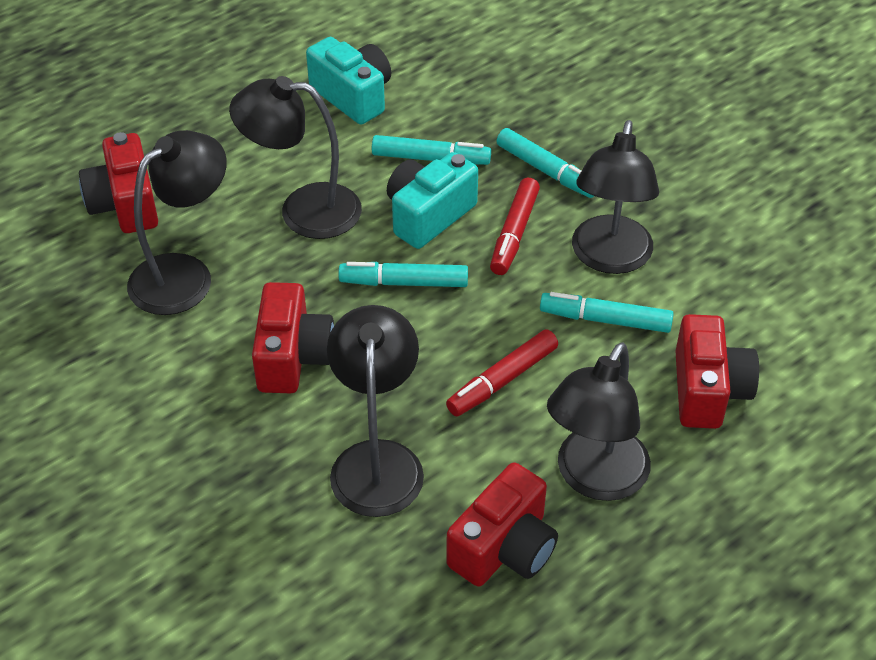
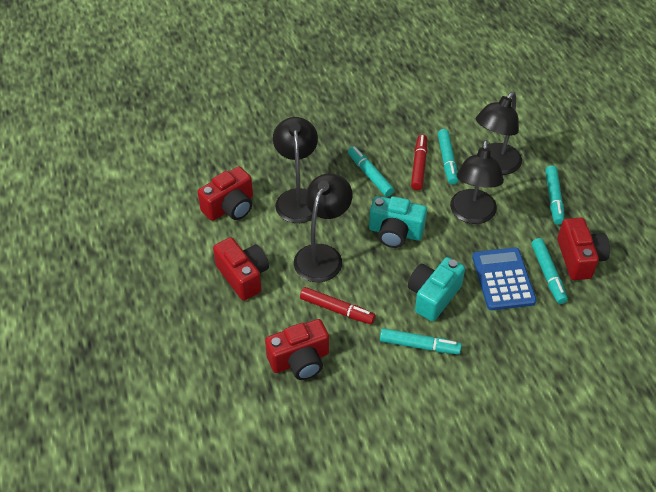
black lamp: [127,130,227,315] [229,76,362,239] [327,305,424,517] [547,342,651,501] [572,120,659,274] = 5 -> [273,117,318,223] [294,174,353,282] [450,140,504,224] [476,92,522,175] = 4
blue calculator: none = 0 -> [472,247,537,310] = 1
turquoise marker: [338,262,468,287] [372,135,491,165] [497,128,594,198] [540,292,674,333] = 4 -> [348,146,394,197] [380,328,462,354] [438,129,458,185] [531,238,568,304] [545,165,564,225] = 5

